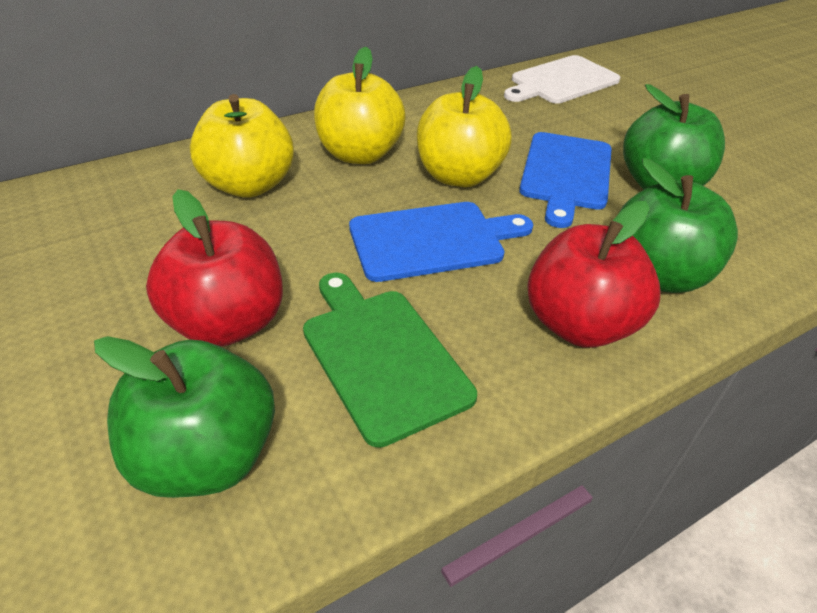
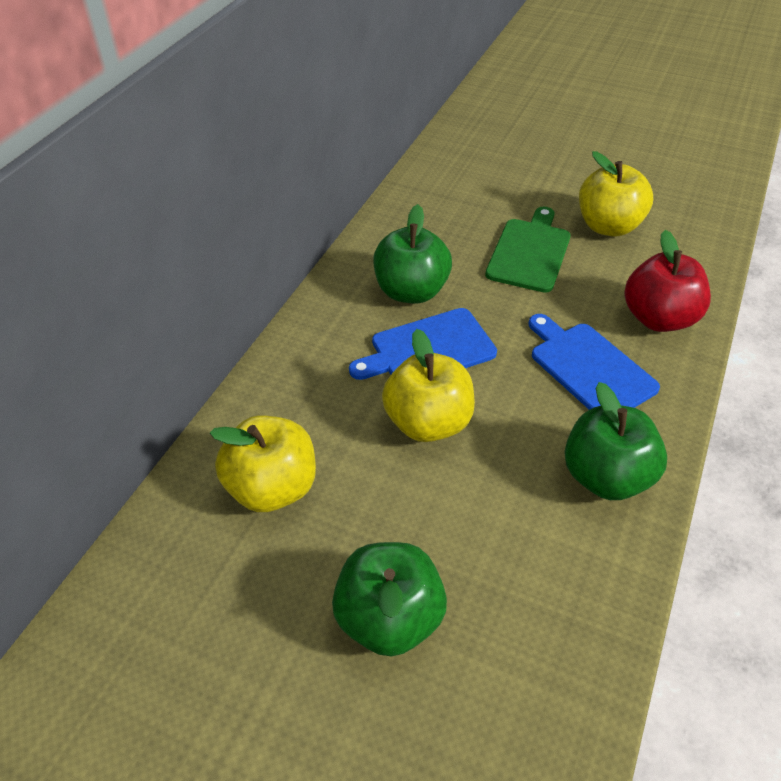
red apple: [146,189,283,347] [527,201,660,348] = 2 -> [625,230,711,332] = 1
white cutting board: [504,55,621,104] = 1 -> none = 0

